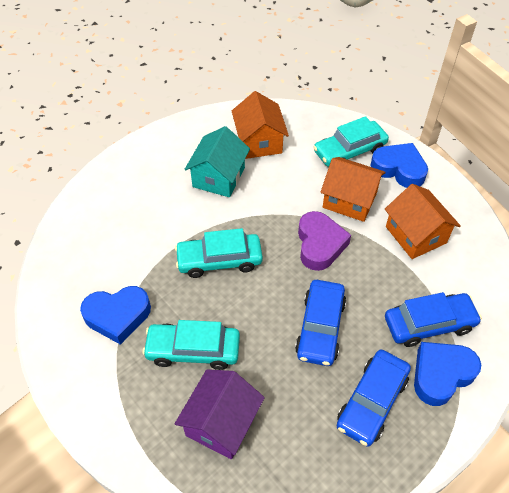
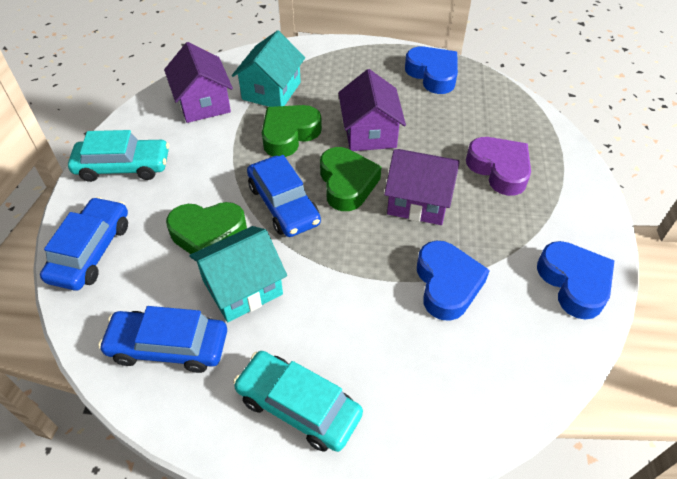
green heart: none = 0 -> [166,202,247,254] [262,105,322,157] [320,147,382,211] = 3
orange house: [232,91,289,159] [320,157,386,222] [385,184,461,259] = 3 -> none = 0
purple house: [175,369,265,459] = 1 -> [164,42,233,123] [338,69,406,151] [384,149,460,225] = 3
turquoise car: [142,320,240,370] [175,228,263,278] [313,116,389,167] = 3 -> [68,130,169,182] [233,351,363,452] = 2
turquoise house: [185,126,250,197] = 1 -> [189,226,287,322] [232,30,305,107] = 2

